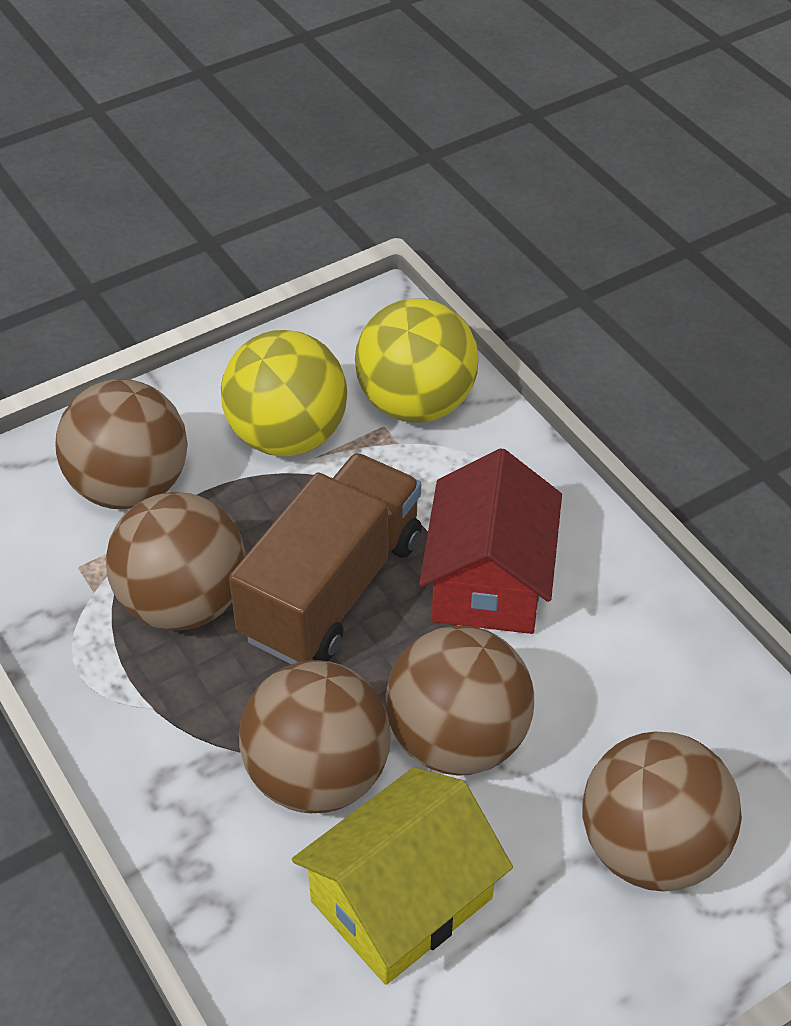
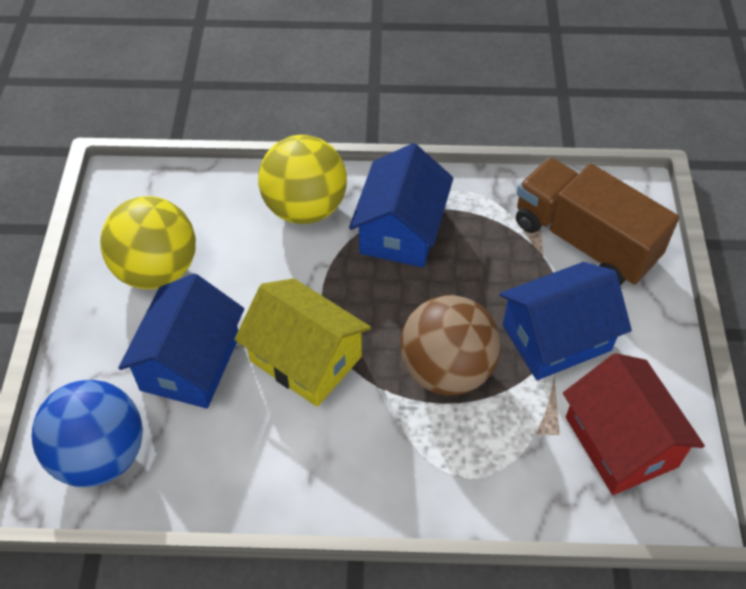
blue ball: none = 0 -> [32,380,143,487] = 1
blue house: none = 0 -> [118,273,244,409] [349,143,453,267] [499,262,632,380] = 3
brown ball: [55,379,188,509] [106,492,245,631] [239,660,391,813] [385,626,534,776] [582,732,742,891] = 5 -> [400,295,501,395] = 1

